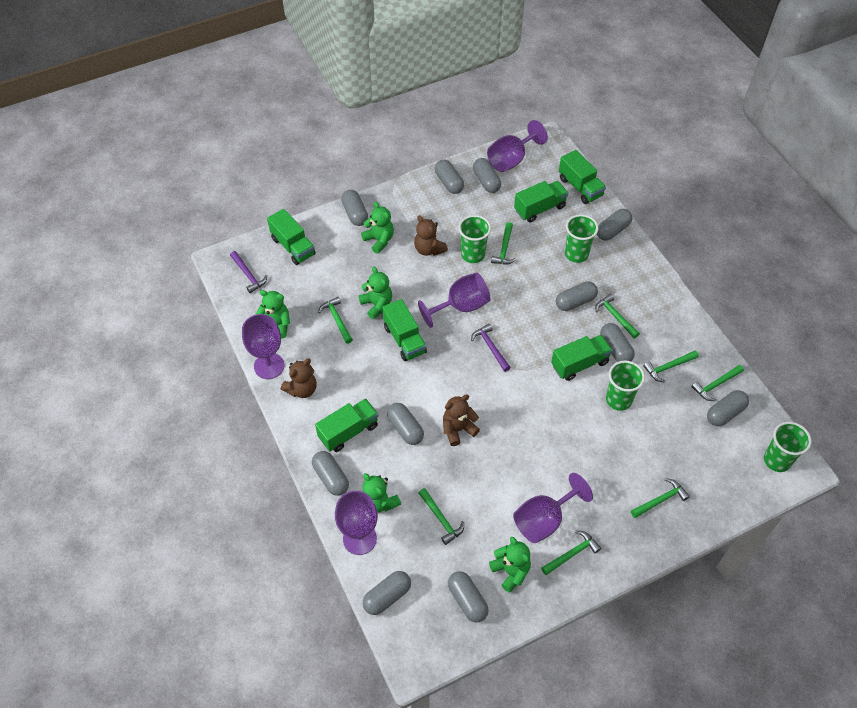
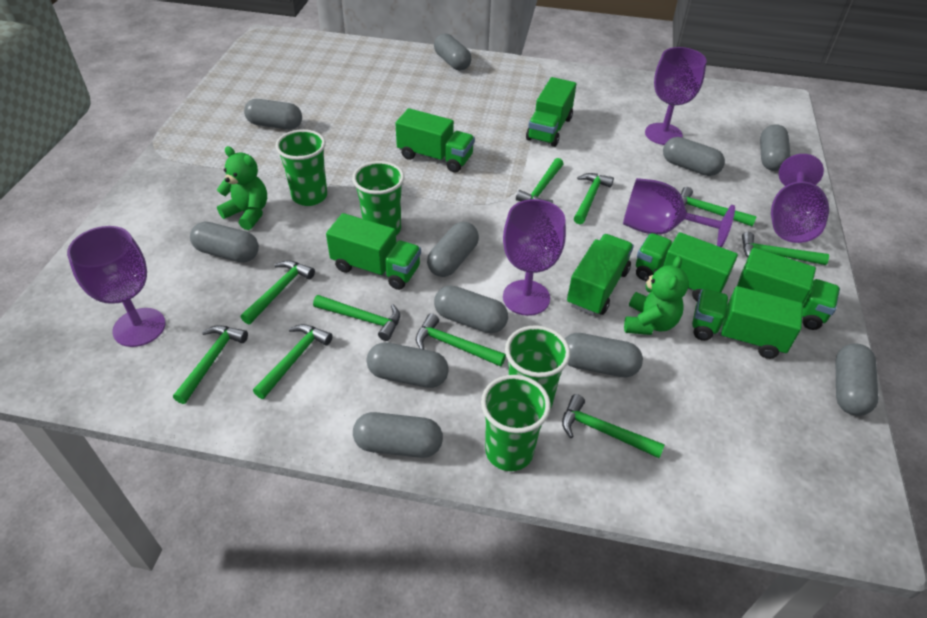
brown teddy bear: [281,358,317,398] [414,215,448,256] [443,395,480,446] = 3 -> none = 0
green hammer: [318,297,353,344] [418,488,464,545] [491,222,516,264] [541,531,601,575] [595,294,640,338] [631,478,690,518] [643,350,699,383] [691,365,744,401] = 8 -> [173,325,248,404] [241,260,315,324] [253,324,333,399] [313,295,400,341] [416,313,506,367] [516,158,563,203] [562,394,665,458] [574,173,614,224] [681,187,757,227] [742,232,829,265] = 10
green teddy bear: [255,290,290,338] [359,267,392,319] [361,202,394,254] [362,473,401,513] [489,537,531,593] = 5 -> [217,146,267,230] [624,256,689,335] = 2
green truck: [267,209,316,265] [315,399,378,452] [382,299,427,361] [514,181,568,223] [551,335,613,381] [559,150,606,204] = 6 -> [326,213,421,290] [395,108,475,173] [526,77,576,147] [567,234,634,316] [636,232,738,302] [692,286,803,359] [737,248,840,330] = 7
purple hammer: [230,251,267,293] [471,324,511,372] = 2 -> none = 0

